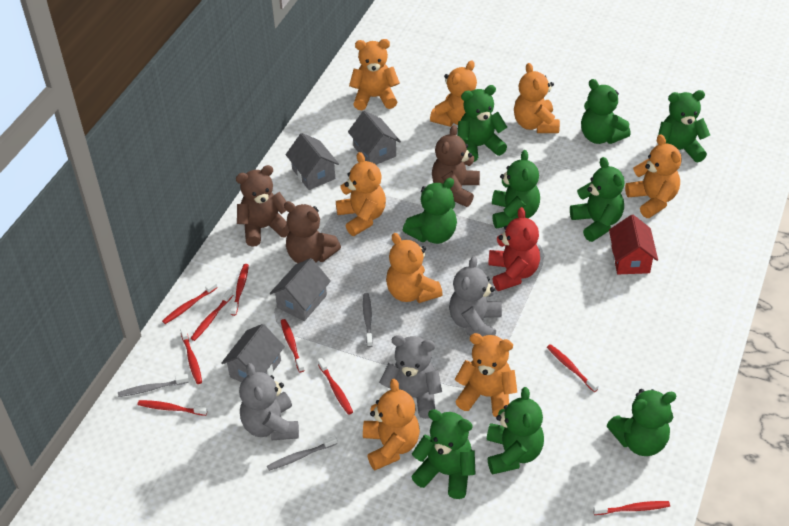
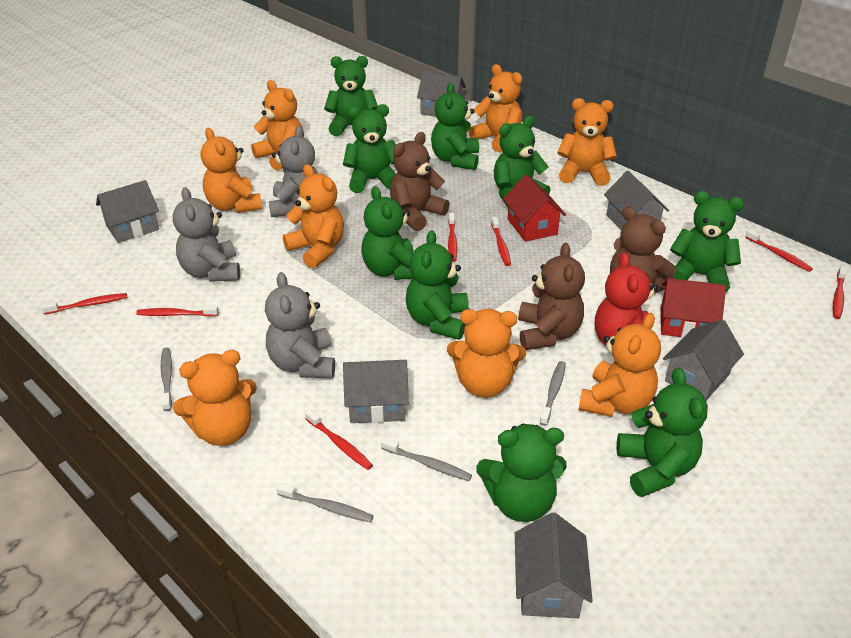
grey house: [221,324,285,382] [270,258,331,321] [286,133,339,190] [348,110,401,165] = 4 -> [96,180,159,243] [343,360,409,423] [417,71,466,117] [515,512,593,618] [604,171,669,230] [663,320,744,401] = 6
grey toothbrush: [118,374,189,397] [267,436,337,471] [363,293,373,347] = 3 -> [161,347,172,411] [276,483,373,522] [381,437,472,481] [540,361,566,426] = 4
red house: [609,215,658,274] = 1 -> [503,175,566,242] [661,278,726,338] = 2
red toothbrush: [138,400,207,416] [162,281,218,324] [180,327,202,384] [190,289,233,341] [230,264,249,316] [281,319,305,372] [318,358,353,415] [547,344,599,392] [593,501,670,515] = 9 -> [41,293,127,315] [136,306,219,316] [305,409,373,470] [448,213,457,262] [491,217,511,266] [745,229,813,272] [833,266,847,319] = 7

